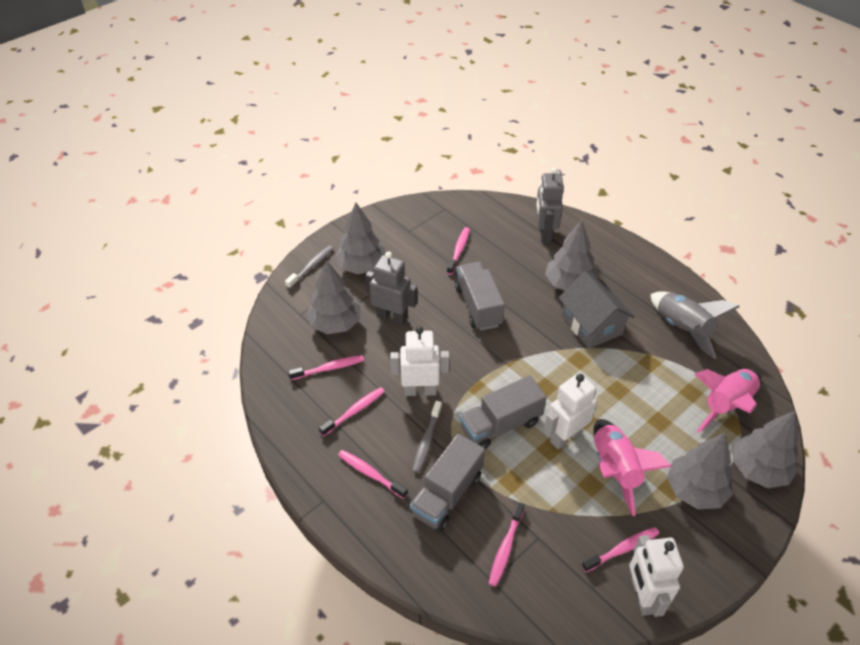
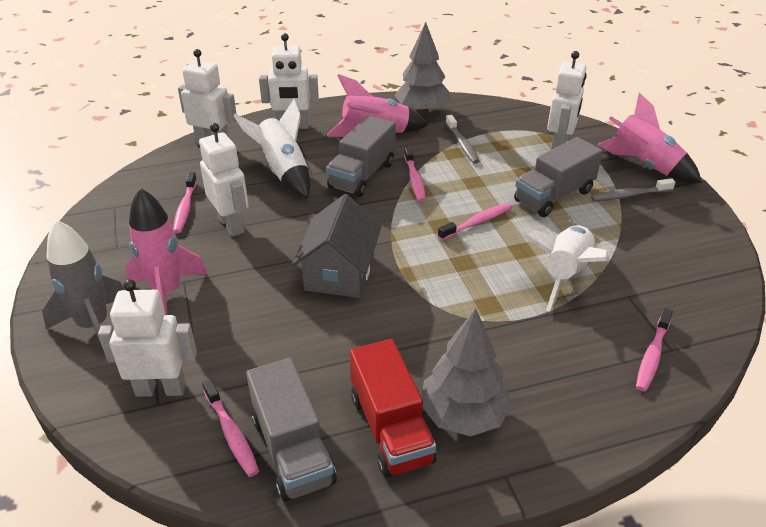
grey robot: [365,251,418,325] [536,167,564,243] = 2 -> none = 0
grey tree: [306,260,360,334] [335,203,385,274] [545,220,598,290] [667,432,733,509] [733,411,799,488] = 5 -> [395,22,450,114] [422,308,512,436] = 2
pink rocket: [593,419,672,516] [695,369,761,433] = 2 -> [125,188,207,315] [327,74,428,137] [598,93,702,183] = 3
pink toothbrush: [288,355,364,380] [319,387,385,437] [338,450,408,499] [447,227,470,275] [489,502,524,587] [582,527,660,572] = 6 -> [173,172,197,233] [202,379,259,477] [404,146,426,202] [438,203,512,240] [636,308,673,392] = 5
red truck: none = 0 -> [350,339,436,477] = 1
white robot: [390,326,450,396] [544,373,597,449] [629,535,684,617] = 3 -> [98,279,197,397] [178,49,236,144] [199,123,249,236] [259,33,319,129] [547,51,587,150] = 5
white rocket: none = 0 -> [234,99,310,198] [524,225,608,311] = 2

